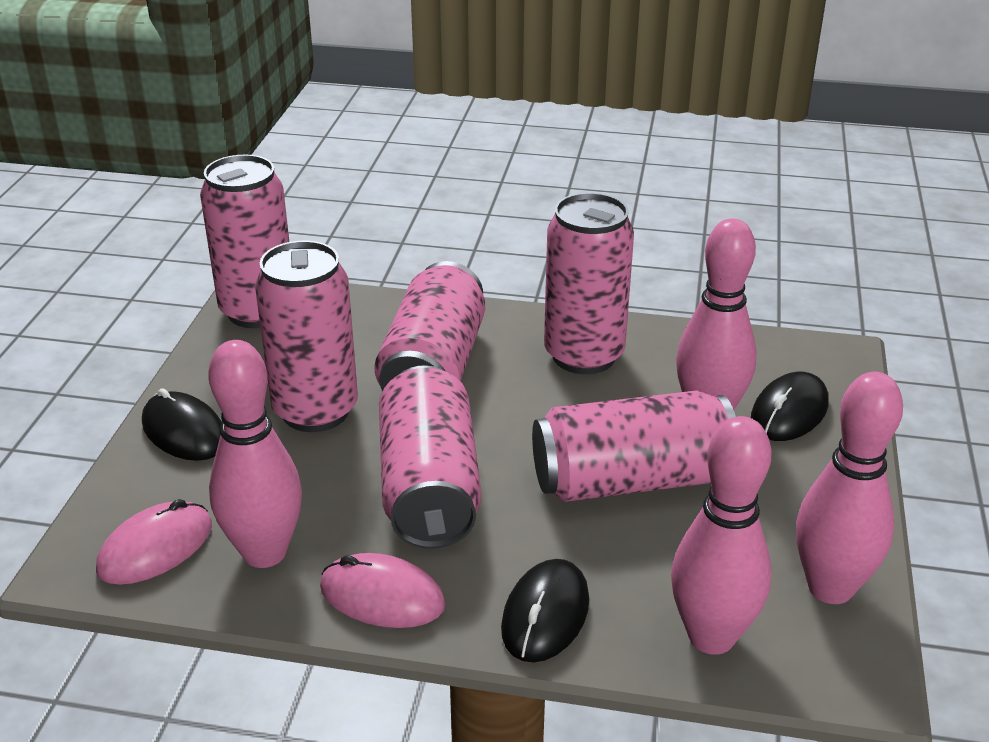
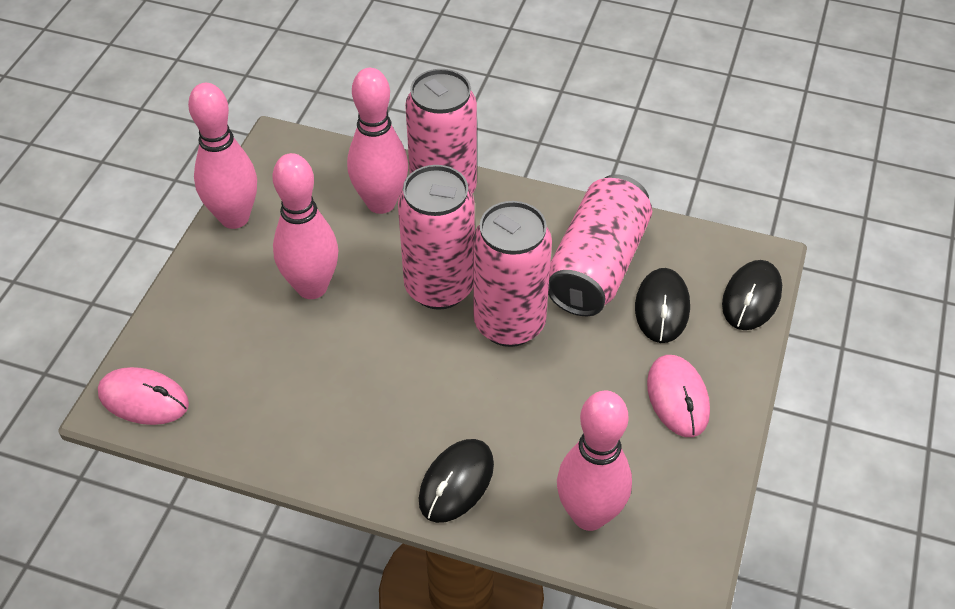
pink can: [200,155,289,328] [255,241,358,432] [374,261,485,391] [379,365,481,549] [532,390,736,502] [544,193,634,374] = 6 -> [398,165,475,310] [405,69,477,194] [473,201,552,347] [548,174,652,316] = 4

